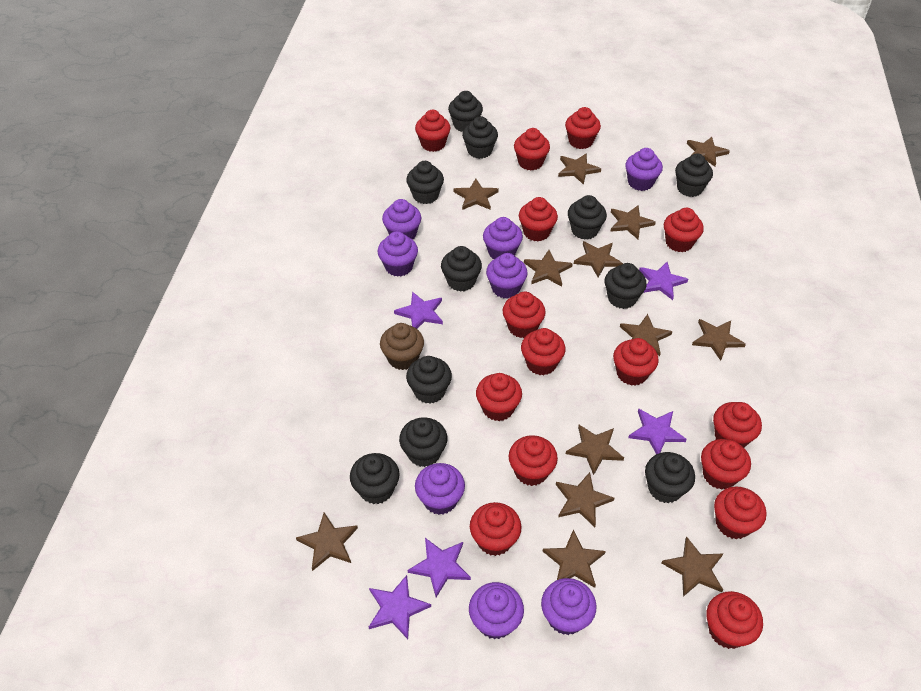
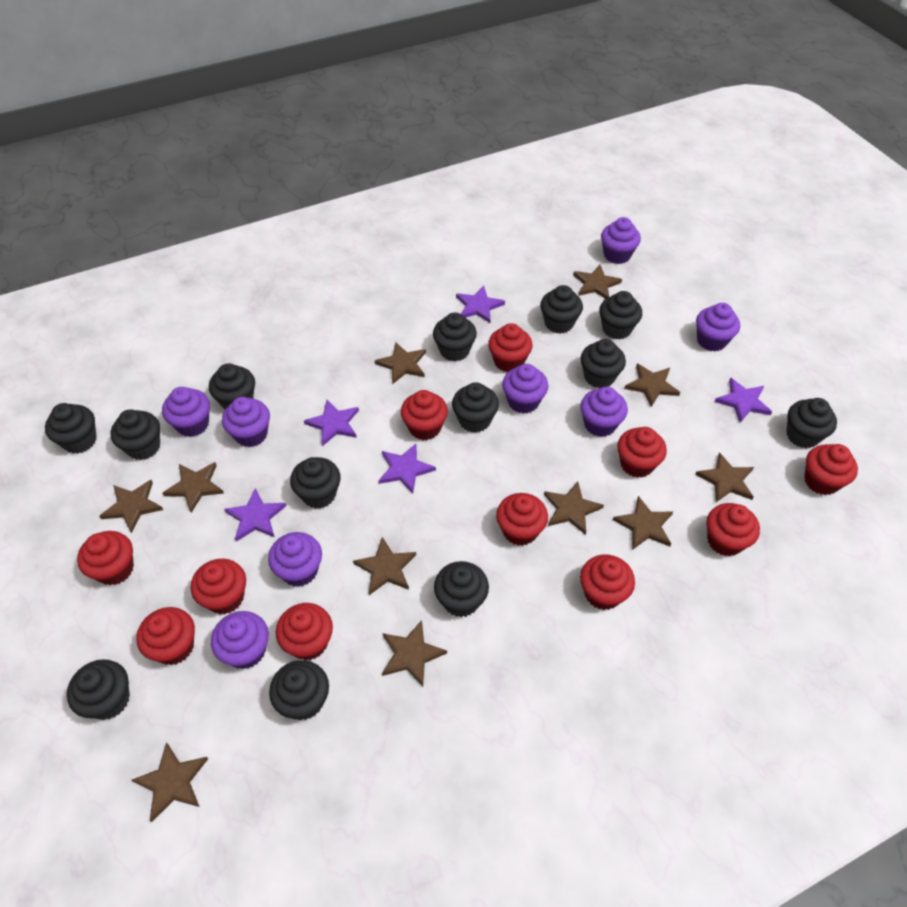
black cupcake: [350,453,400,504] [399,417,447,467] [406,161,444,204] [406,356,452,404] [441,246,482,292] [448,91,483,132] [462,116,498,159] [568,195,607,240] [605,263,647,309] [645,452,695,503] [675,154,713,197] = 11 -> [45,403,97,454] [67,659,130,720] [111,409,160,460] [209,363,255,409] [269,660,329,721] [290,457,341,509] [433,312,477,361] [434,561,489,617] [452,382,499,433] [540,285,583,334] [580,339,626,388] [599,291,642,339] [786,398,837,448] = 13
brown cupcake: [380,323,424,370] = 1 -> none = 0
brown star: [296,513,358,571] [454,179,499,210] [524,250,573,287] [543,529,606,588] [556,472,614,527] [558,153,601,185] [566,425,624,475] [574,241,623,277] [610,206,656,239] [620,314,673,356] [661,536,724,597] [687,137,730,167] [692,319,746,361] = 13 -> [99,480,163,533] [131,742,208,822] [162,462,224,513] [353,537,416,595] [375,342,426,384] [382,620,447,687] [544,481,604,535] [573,265,622,299] [613,496,674,550] [624,364,680,407] [695,452,754,502] = 11
red cupcake: [415,110,451,152] [470,502,522,556] [476,373,522,421] [502,292,546,338] [509,435,558,486] [514,128,550,171] [519,197,558,242] [521,328,565,375] [565,107,601,149] [613,338,659,386] [664,208,704,252] [701,439,751,490] [707,591,763,649] [713,402,762,447] [714,486,766,539] = 15 -> [77,531,134,585] [136,607,195,665] [191,559,246,614] [276,603,333,660] [401,390,448,440] [488,323,533,373] [496,493,548,546] [580,554,635,610] [617,427,667,478] [706,503,760,556] [804,444,858,495] = 11

